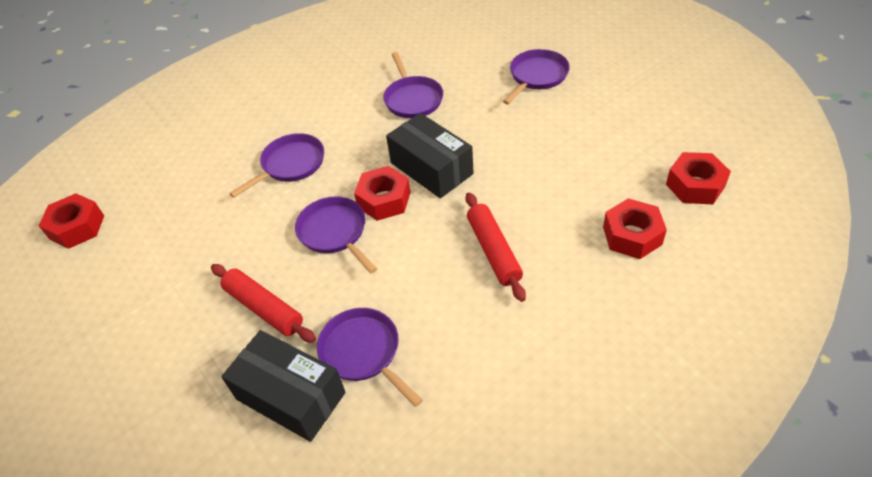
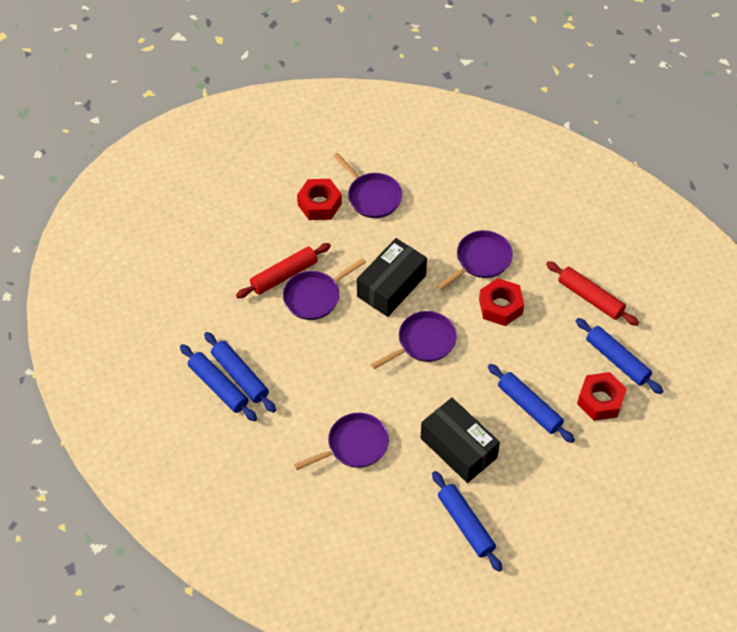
blue rolling pin: none = 0 -> [180,344,257,421] [204,332,276,413] [432,471,502,572] [488,364,575,443] [576,318,663,394] = 5
red nut: [39,193,104,249] [354,166,411,221] [603,198,667,259] [666,152,731,204] = 4 -> [297,179,342,220] [479,278,524,326] [577,372,627,421] = 3

